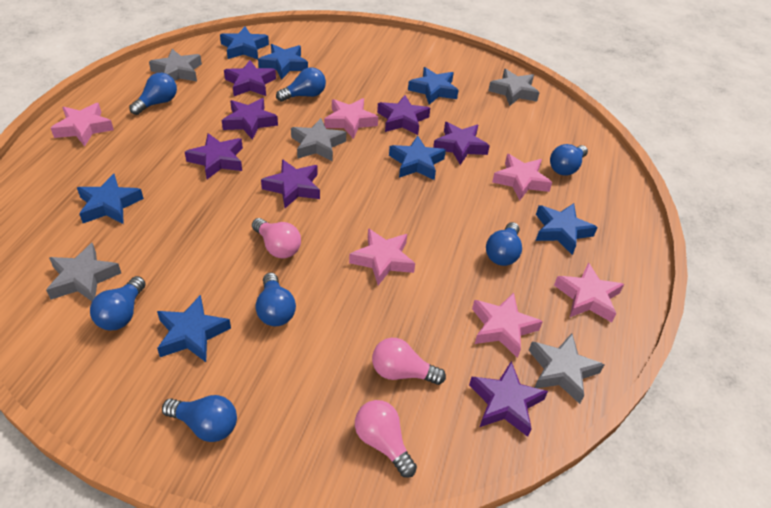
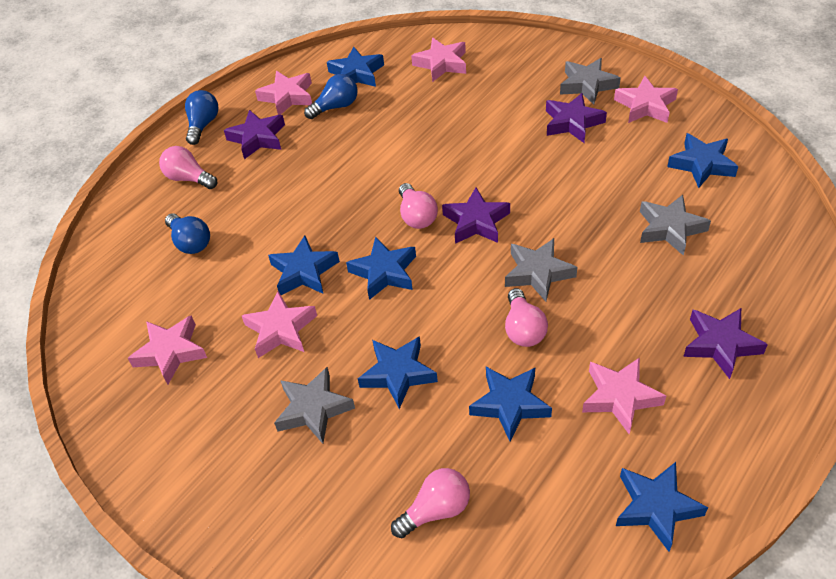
blue light bulb: [90,276,146,330] [129,73,177,115] [162,395,237,442] [256,273,296,326] [276,67,326,102] [486,222,522,266] [550,144,588,176] = 7 -> [165,214,210,254] [185,90,219,145] [304,74,358,119] = 3
grey star: [46,243,121,301] [149,49,202,81] [291,118,346,161] [488,69,540,106] [528,333,605,404] = 5 -> [274,367,355,444] [505,238,577,302] [560,58,621,105] [640,195,711,255] = 4
pink light bulb: [252,218,301,258] [355,400,417,478] [372,338,446,385] = 3 -> [159,146,217,189] [391,468,470,538] [399,183,438,229] [505,288,548,347] = 4
purple star: [185,133,243,179] [222,98,278,140] [224,60,276,96] [261,159,320,208] [377,95,430,135] [433,122,490,165] [469,361,548,437] = 7 -> [224,110,285,159] [442,188,510,244] [546,93,607,143] [683,308,768,379] = 4

